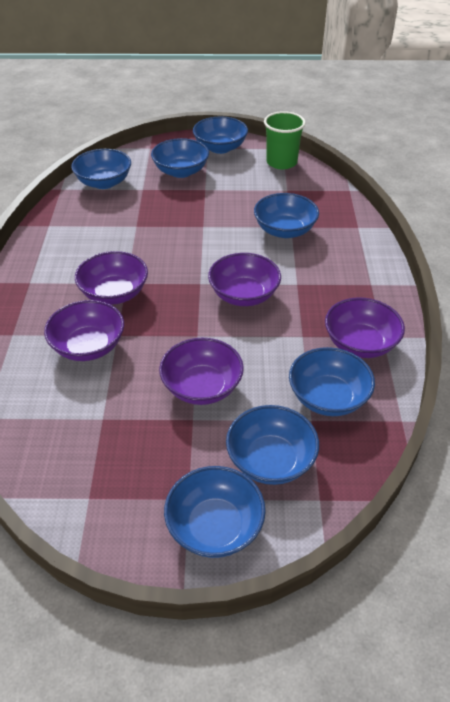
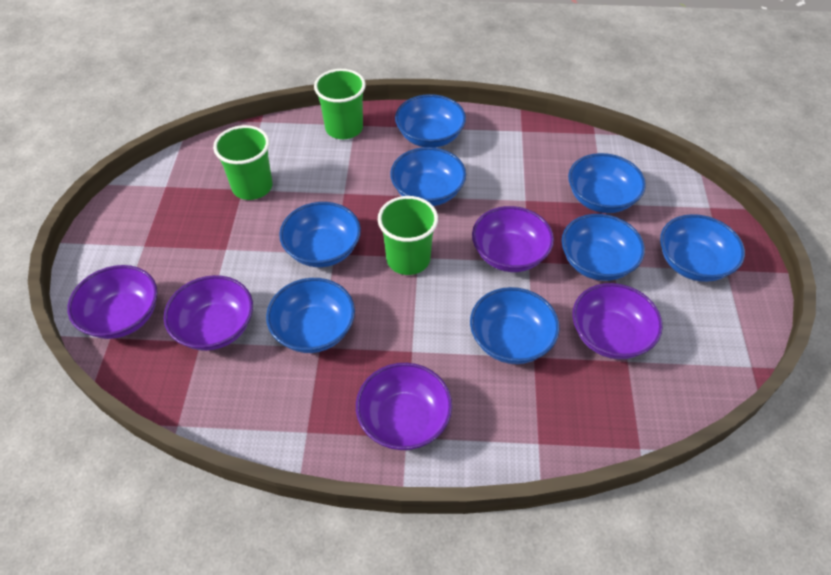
blue bowl: [71,149,131,189] [151,138,209,178] [164,466,266,558] [193,116,248,154] [226,405,319,485] [254,193,319,238] [289,347,375,416] = 7 -> [266,278,355,353] [279,202,361,267] [390,147,466,206] [395,94,466,148] [470,287,560,364] [562,214,645,281] [568,153,646,213] [660,214,745,282] = 8
green cup: [264,111,306,170] = 1 -> [213,125,273,200] [314,69,366,139] [378,196,438,275] = 3

